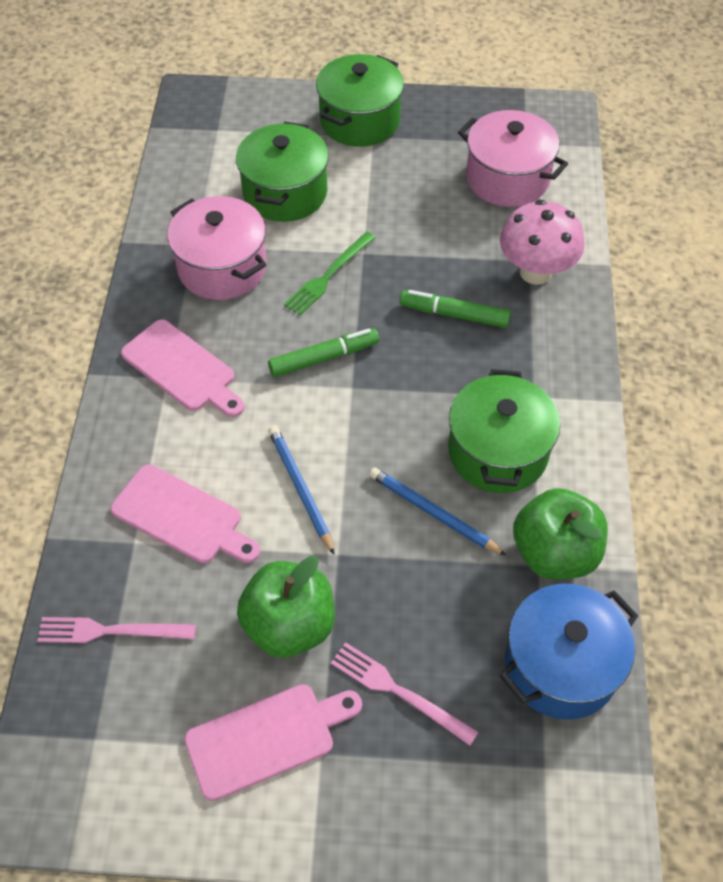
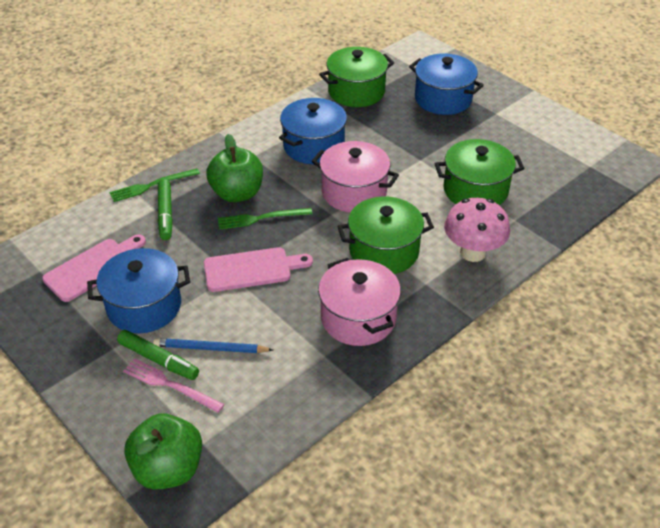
blue pencil: [268,426,335,555] [369,468,507,556] = 2 -> [153,338,273,353] = 1
blue pot: [500,583,638,720] = 1 -> [87,248,190,333] [279,98,347,164] [409,53,484,115] = 3
green fork: [284,232,376,315] = 1 -> [110,168,200,202] [218,208,313,230] = 2
pink cutting board: [110,464,260,563] [121,319,245,417] [184,684,362,801] = 3 -> [42,234,146,302] [204,247,313,292] = 2
pink fork: [37,617,196,643] [331,642,478,746] = 2 -> [123,358,224,413] = 1

